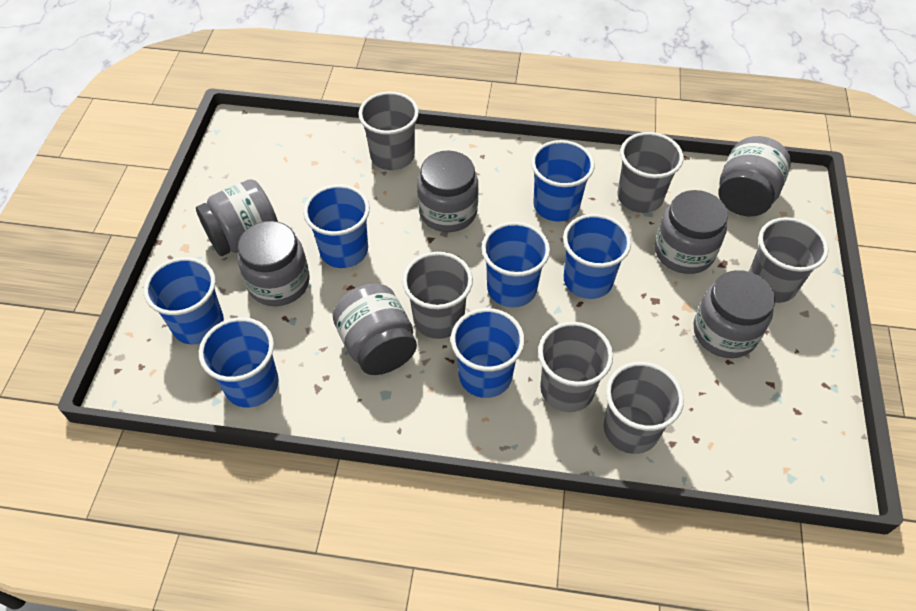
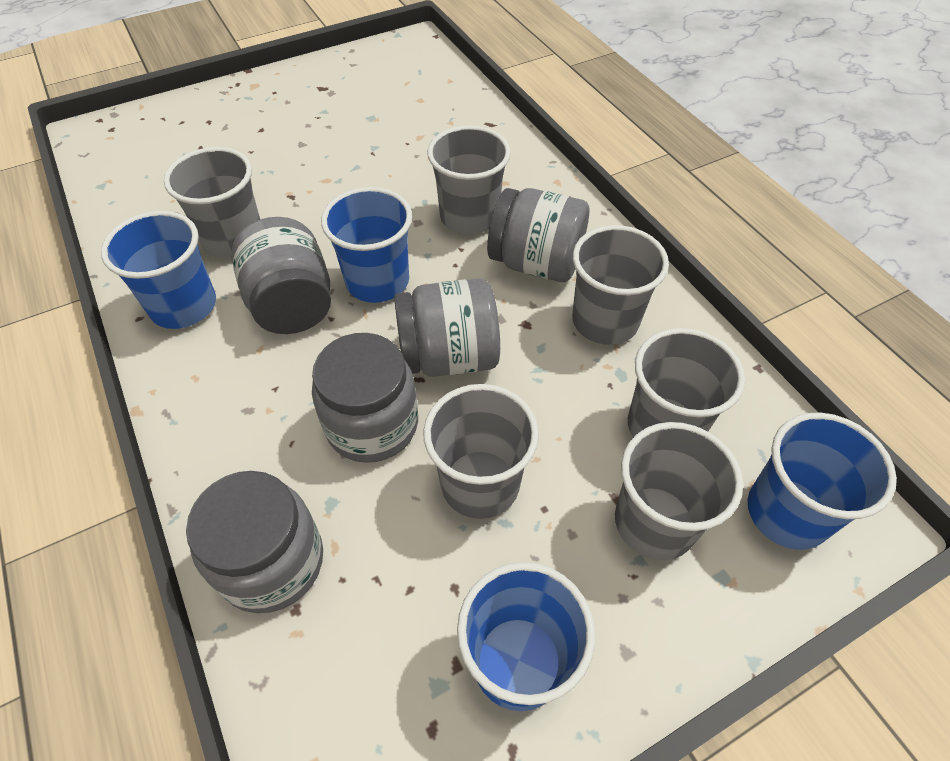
blue cup: [144,257,224,344] [199,317,279,408] [303,184,370,268] [451,308,525,398] [481,222,550,307] [531,140,595,222] [563,214,631,299] = 7 -> [101,211,216,329] [321,187,412,303] [457,562,595,711] [748,413,897,550] = 4
grey jar: [196,179,278,256] [237,221,310,306] [333,284,417,375] [417,150,479,232] [655,190,728,274] [694,270,775,358] [719,136,791,216] = 7 -> [186,471,323,613] [231,217,331,334] [312,333,418,463] [394,278,500,377] [487,188,589,282] = 5

